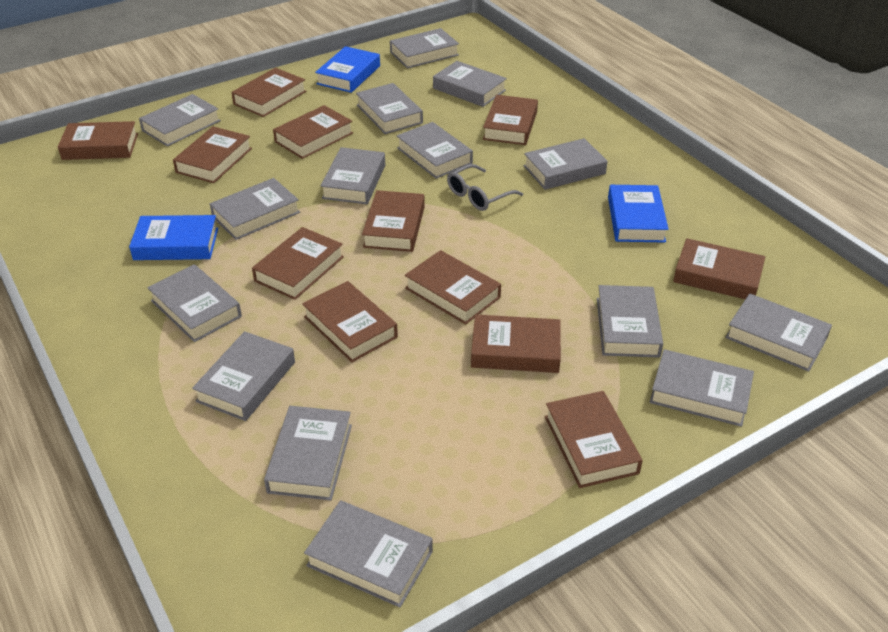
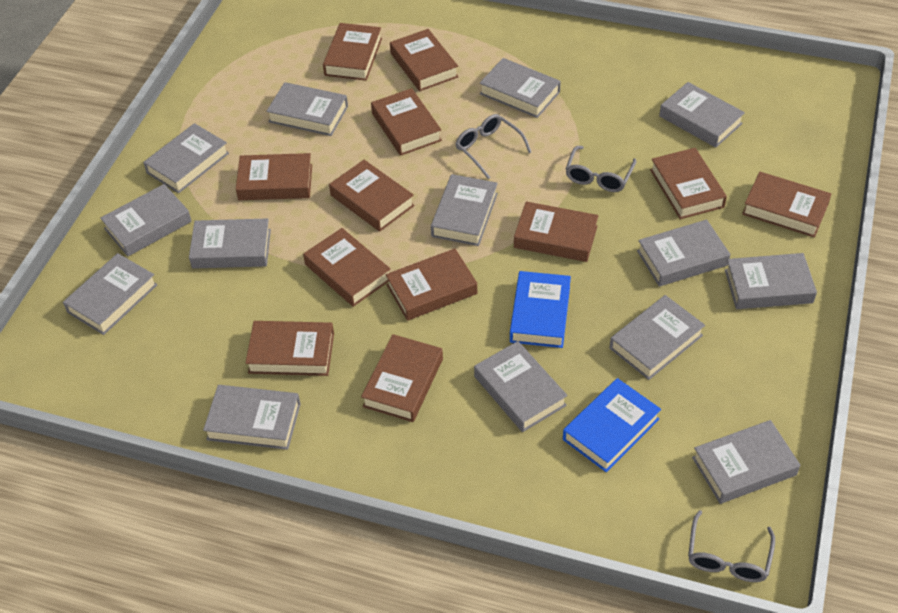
blue book: [129,215,218,260] [315,46,380,93] [608,185,669,242] = 3 -> [510,271,571,348] [563,378,661,472] = 2
grey book: [139,94,221,146] [147,264,242,342] [192,331,295,421] [210,178,300,240] [264,406,352,501] [304,500,433,607] [321,147,385,204] [356,83,423,134] [390,28,459,69] [397,122,473,179] [433,61,507,107] [523,138,608,190] [597,285,663,358] [650,349,754,427] [725,294,832,372] = 15 -> [63,253,158,335] [100,184,192,256] [143,123,229,193] [189,218,271,269] [203,385,301,450] [266,82,348,136] [431,174,498,246] [474,341,568,432] [480,58,561,118] [610,295,705,380] [637,219,730,287] [659,82,745,148] [692,420,800,504] [725,253,817,309] = 14
grey glasses: [447,164,523,211] = 1 -> [456,114,531,179] [566,146,637,192] [688,510,775,582] = 3

